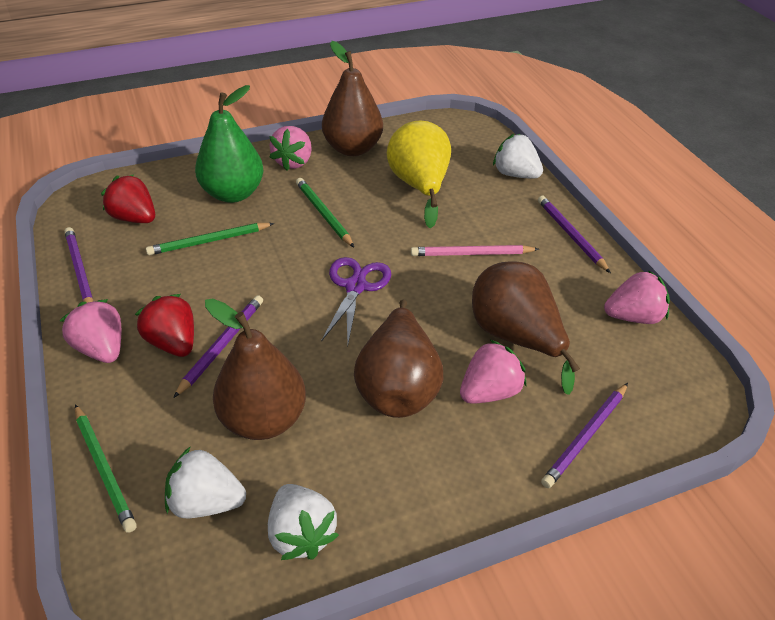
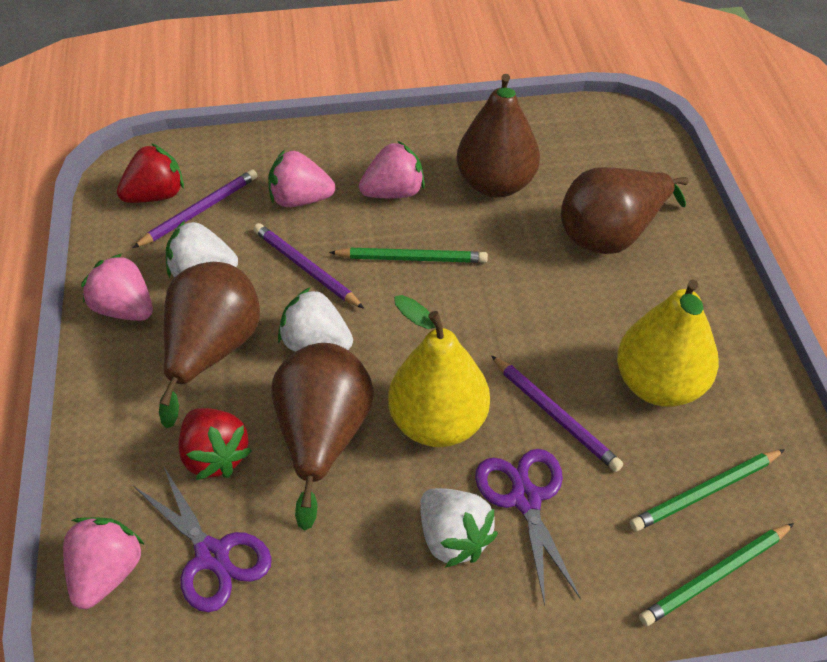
green pear: [195,85,264,203] = 1 -> none = 0
pink pencil: [411,245,539,256] = 1 -> none = 0
purple pencil: [64,227,93,303] [173,295,263,398] [538,196,611,273] [541,383,628,488] = 4 -> [133,169,257,248] [253,223,364,309] [491,355,623,472] = 3
purple scissors: [321,257,392,343] = 1 -> [134,467,272,612] [475,449,581,606] = 2
yellow pear: [387,121,451,228] = 1 -> [388,295,490,447] [617,280,719,407] = 2

